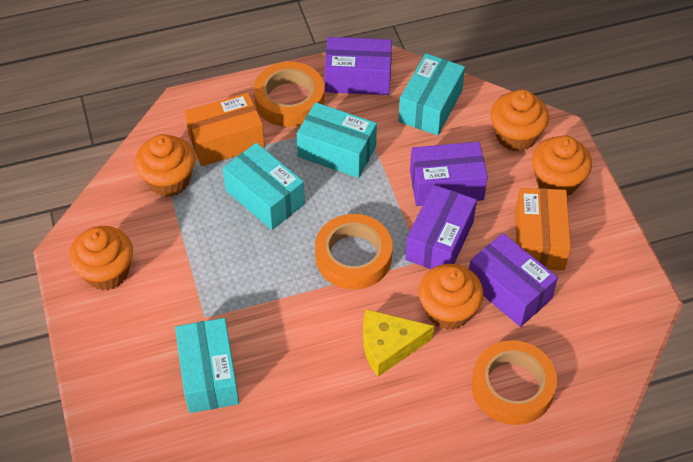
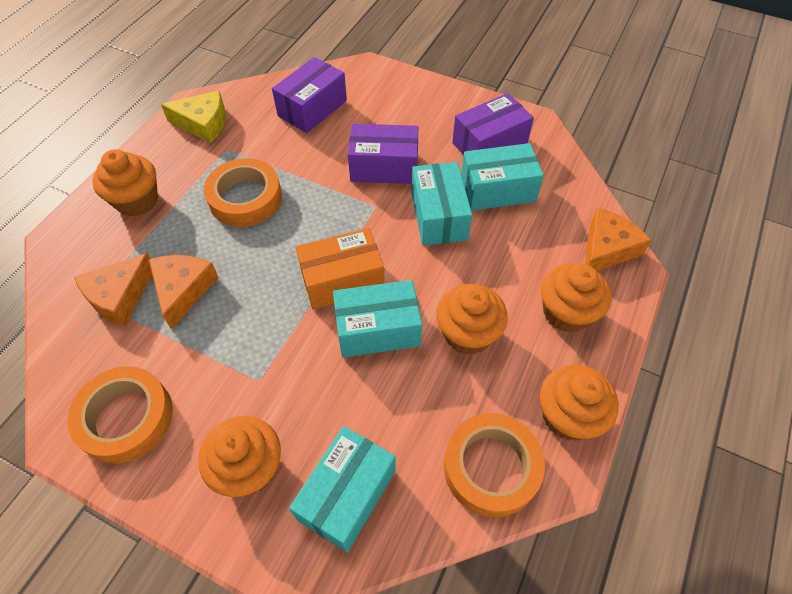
orange box: [185,93,265,166] [515,188,571,270] = 2 -> [296,228,385,309] = 1
orange cheese: none = 0 -> [74,253,152,326] [149,255,219,330] [585,208,652,271] = 3
purple box: [325,37,392,95] [405,185,477,269] [410,142,488,206] [469,233,558,327] = 4 -> [272,57,347,133] [348,124,419,184] [452,93,534,155] = 3

